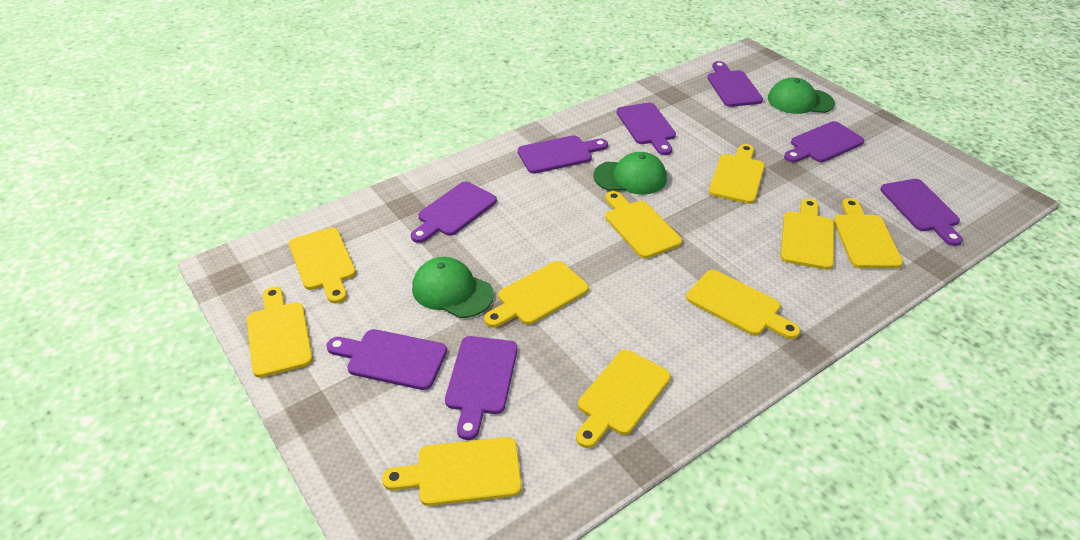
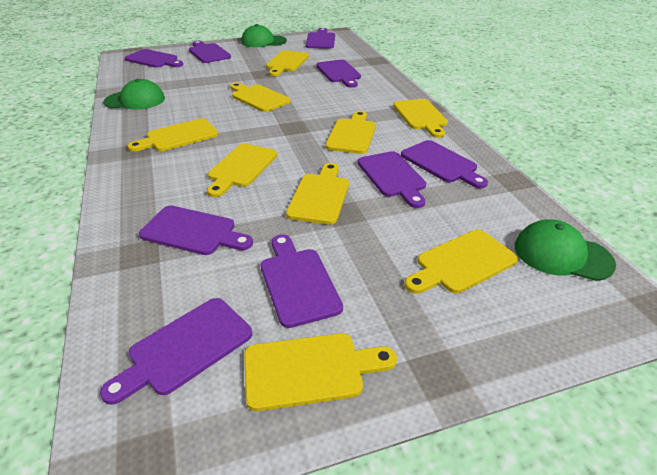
purple cutting board: [326,329,447,390] [411,181,497,243] [445,336,518,440] [518,135,608,174] [617,102,676,155] [707,61,763,107] [784,121,864,162] [880,179,963,246] = 8 -> [100,298,252,405] [125,49,183,68] [139,205,253,255] [189,41,231,63] [261,234,343,328] [305,28,335,49] [316,60,361,88] [358,151,426,208] [401,140,488,189] = 9
yellow cutting board: [247,287,313,378] [289,228,356,304] [382,437,522,506] [484,261,589,328] [576,350,671,448] [605,191,682,259] [686,270,800,339] [709,144,765,204] [780,198,834,270] [833,198,903,268] = 10 -> [127,118,218,152] [207,144,277,197] [230,83,291,112] [244,333,397,411] [266,50,309,76] [286,163,349,225] [325,111,376,154] [393,99,448,138] [404,229,518,294] = 9

